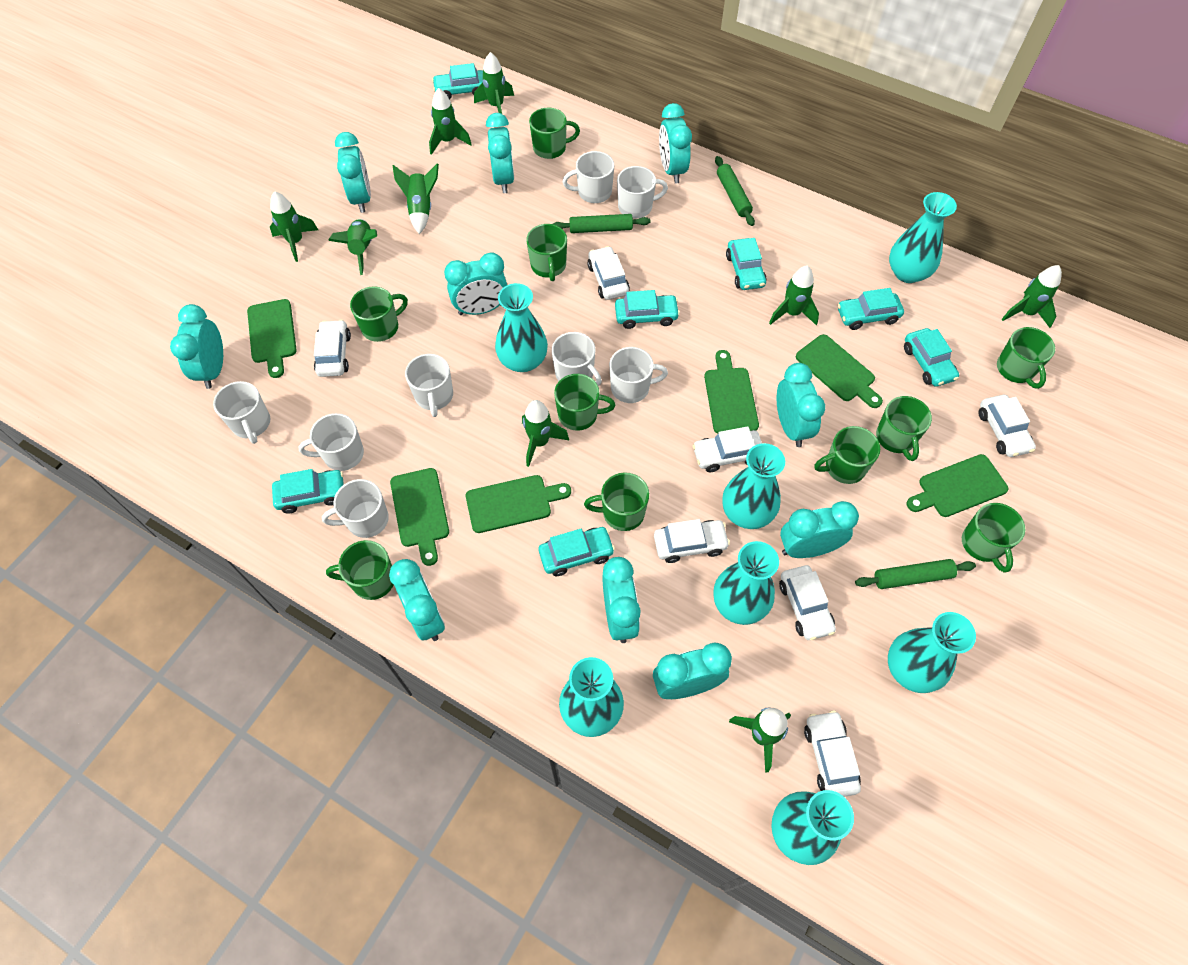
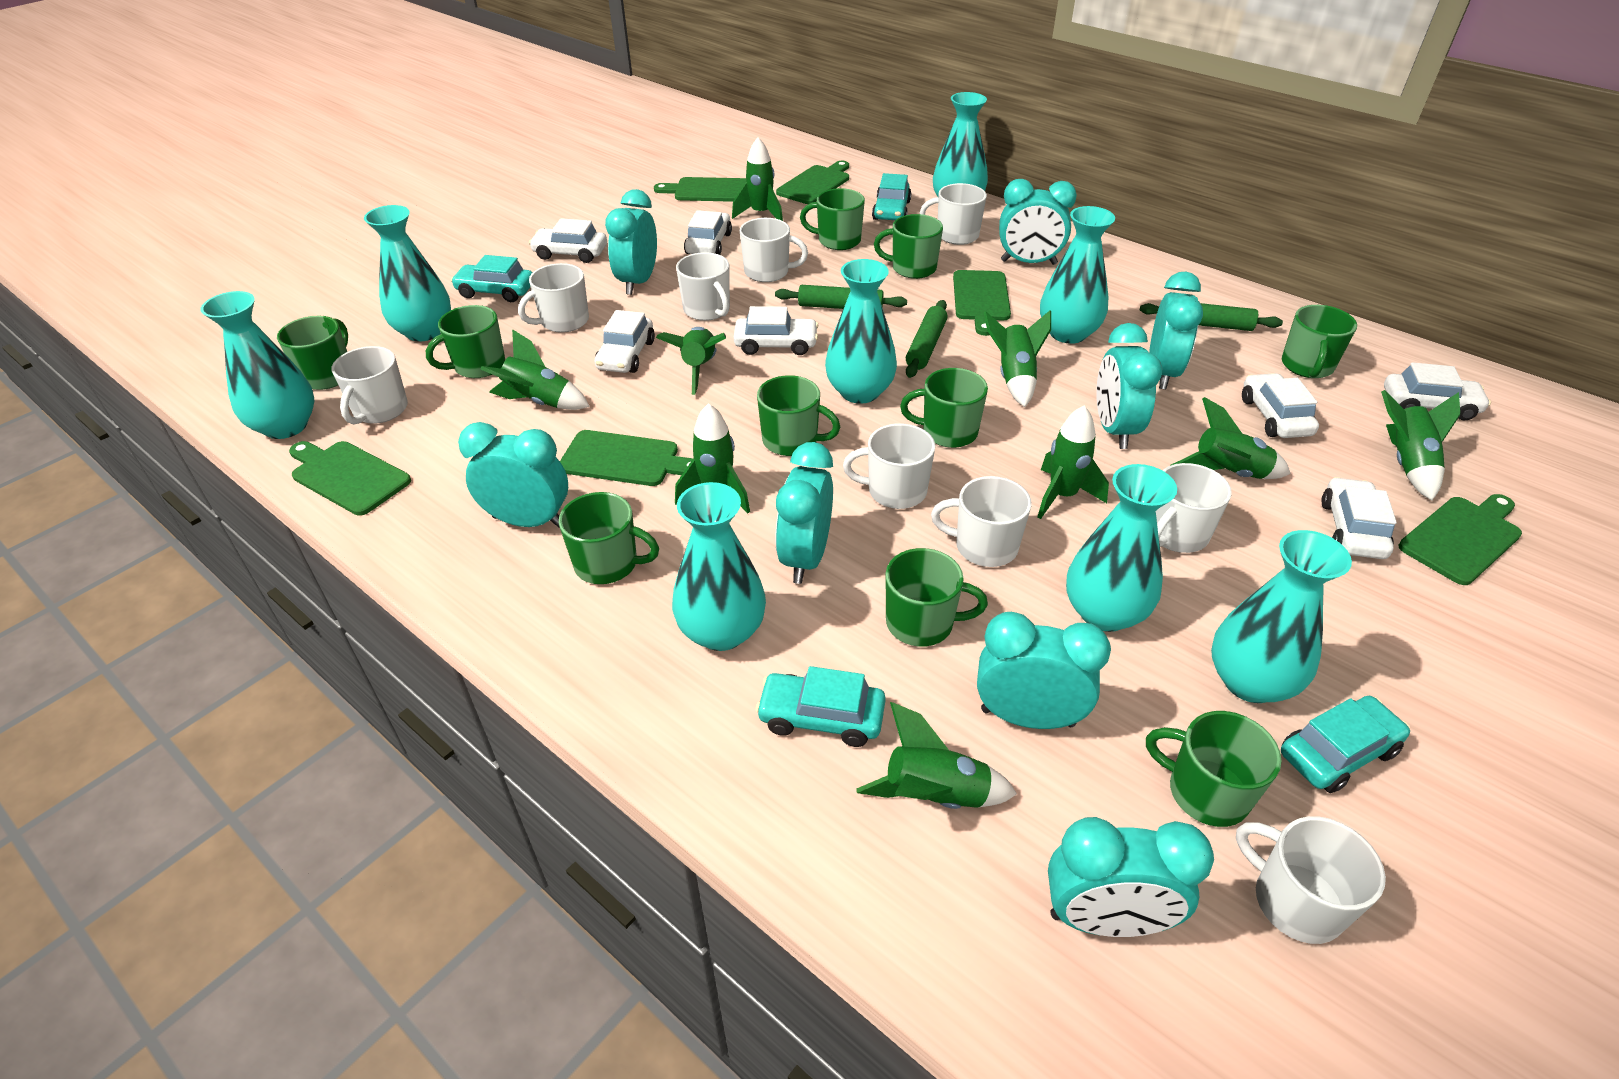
turquoise car: [272,469,344,514] [432,63,483,100] [539,527,615,576] [615,290,680,329] [726,238,767,290] [838,288,904,330] [904,328,959,387] = 7 -> [451,255,533,302] [755,666,886,747] [872,173,911,220] [1281,696,1410,793] = 4
turquoise clock: [170,304,223,389] [335,132,371,213] [389,559,445,641] [444,252,507,315] [486,113,514,193] [602,557,641,643] [653,642,732,699] [659,103,692,184] [777,363,825,447] [780,501,859,558] = 10 -> [458,422,568,528] [605,189,657,295] [775,442,833,584] [977,612,1111,729] [999,179,1077,265] [1048,817,1214,937] [1096,323,1162,449] [1149,272,1203,389] = 8
turquoise vase: [495,283,548,372] [559,657,624,737] [713,541,779,625] [722,443,785,529] [771,790,854,865] [888,612,976,693] [889,192,957,283] = 7 -> [200,291,315,439] [364,205,451,341] [672,482,766,651] [825,259,897,404] [933,92,988,197] [1040,206,1115,344] [1066,464,1177,632] [1211,530,1352,703] = 8
white mug: [213,381,270,444] [299,413,364,471] [322,479,389,538] [405,354,453,417] [552,332,602,386] [563,151,614,203] [609,347,668,403] [617,166,668,219] = 8 -> [332,346,408,424] [518,263,589,333] [676,252,730,321] [740,218,808,282] [843,423,935,509] [920,183,987,245] [931,476,1032,567] [1156,463,1232,553] [1236,816,1386,944] = 9

